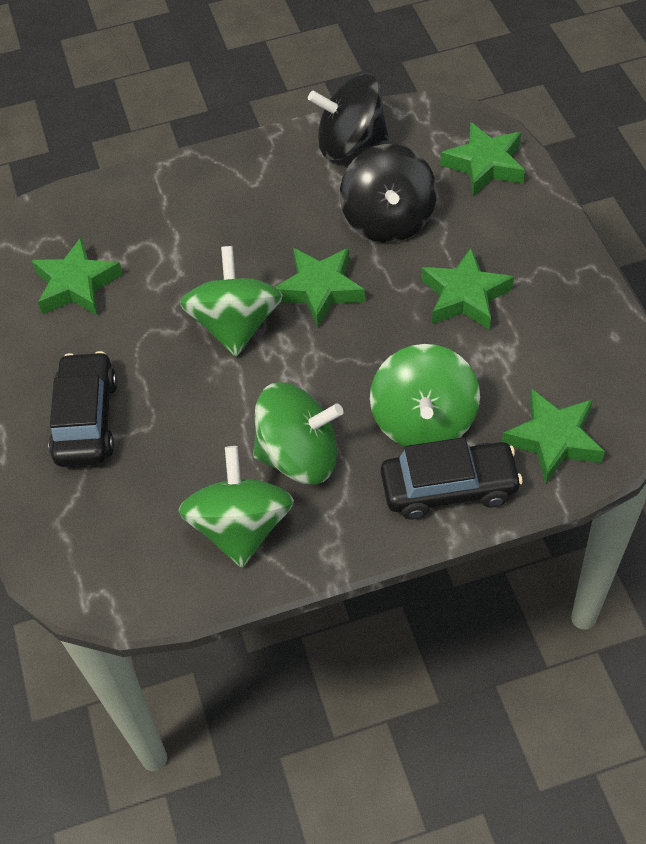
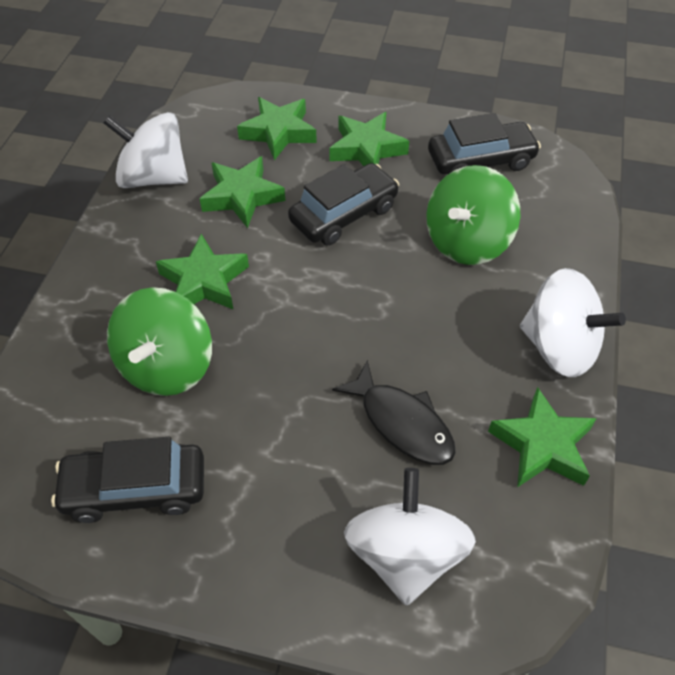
black car: [49,351,117,467] [381,437,523,520] = 2 -> [51,437,204,523] [288,163,399,245] [428,113,541,174] = 3
black fish: none = 0 -> [332,360,456,465] = 1
black spinning top: [308,74,389,160] [340,144,437,243] = 2 -> none = 0
green spinning top: [179,446,294,568] [180,246,283,356] [253,382,343,484] [370,344,480,446] = 4 -> [107,287,212,396] [426,165,520,265] = 2
white spinning top: none = 0 -> [104,112,188,188] [344,468,476,606] [520,268,626,377] = 3

